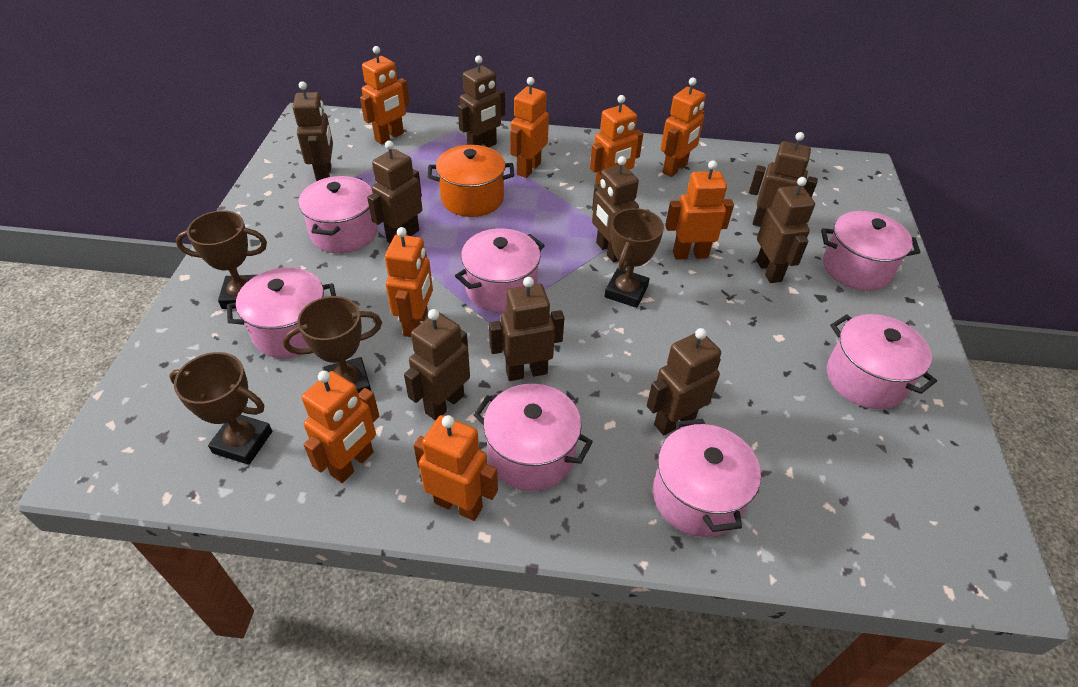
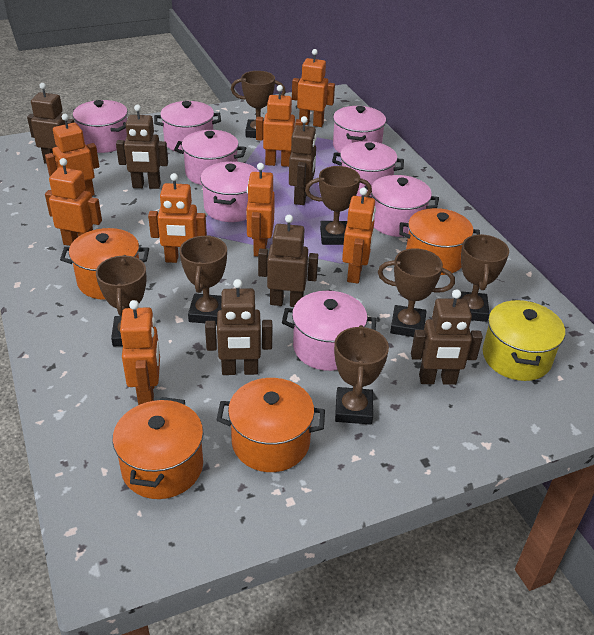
brown robot: [293,81,333,181] [367,140,422,243] [404,309,470,421] [458,56,505,147] [489,277,564,381] [592,156,639,263] [647,328,721,435] [749,132,818,227] [757,177,815,283] = 9 -> [27,83,74,164] [116,104,168,189] [205,279,272,375] [258,215,318,307] [289,116,316,205] [411,289,483,385] = 6
brown trophy: [169,352,272,465] [176,210,267,309] [283,296,382,393] [604,208,664,308] = 4 -> [96,255,147,346] [179,236,227,324] [231,71,286,138] [305,166,372,245] [334,325,389,425] [378,248,455,337] [458,234,509,322] = 7
orange pot: [428,145,514,217] = 1 -> [60,228,149,300] [112,397,203,499] [217,378,325,472] [399,208,480,275] = 4
pink pot: [227,267,336,358] [299,176,378,253] [455,228,545,312] [473,384,593,491] [653,419,761,537] [821,211,920,291] [827,314,937,409] = 7 -> [73,100,128,153] [154,101,221,152] [174,130,246,185] [201,161,259,222] [282,291,376,371] [332,141,404,197] [333,106,386,153] [364,175,439,237] = 8
yellow pot: none = 0 -> [482,299,565,381] = 1

